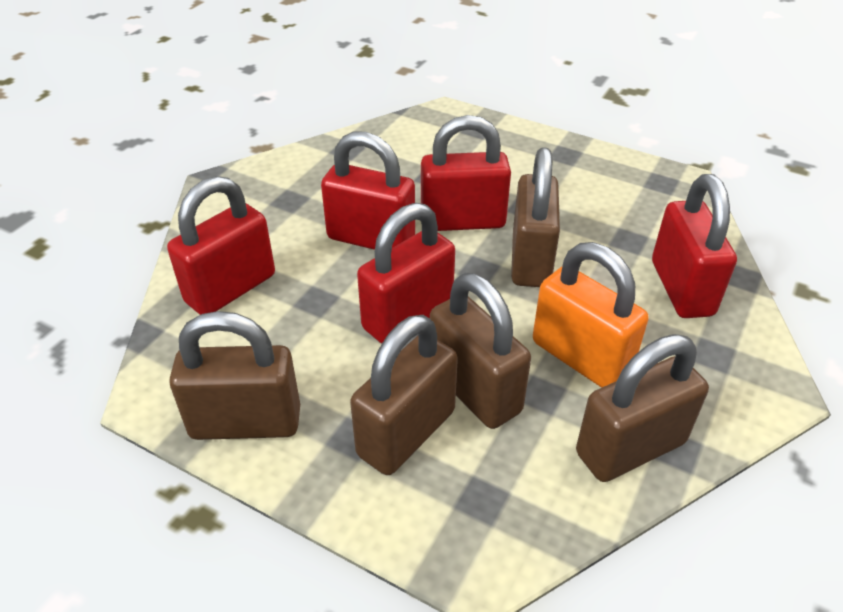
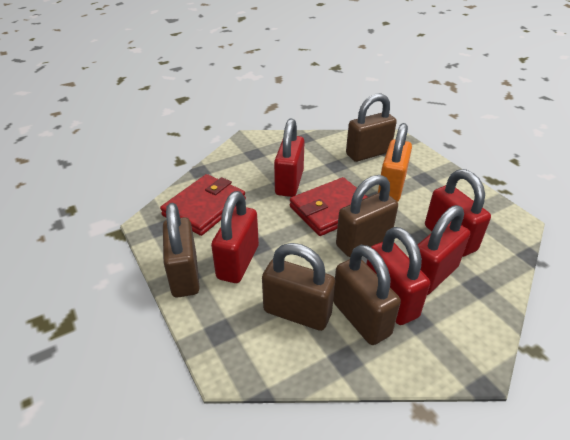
red wallet: none = 0 -> [160,174,246,236] [290,177,367,236] = 2

